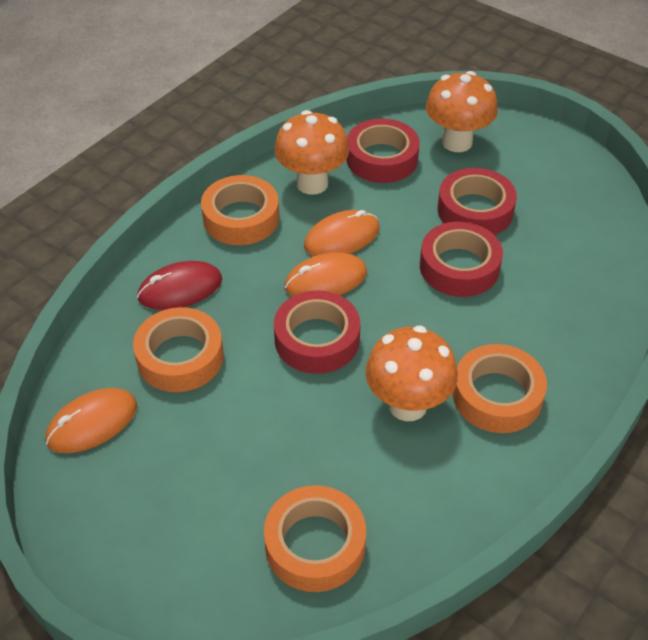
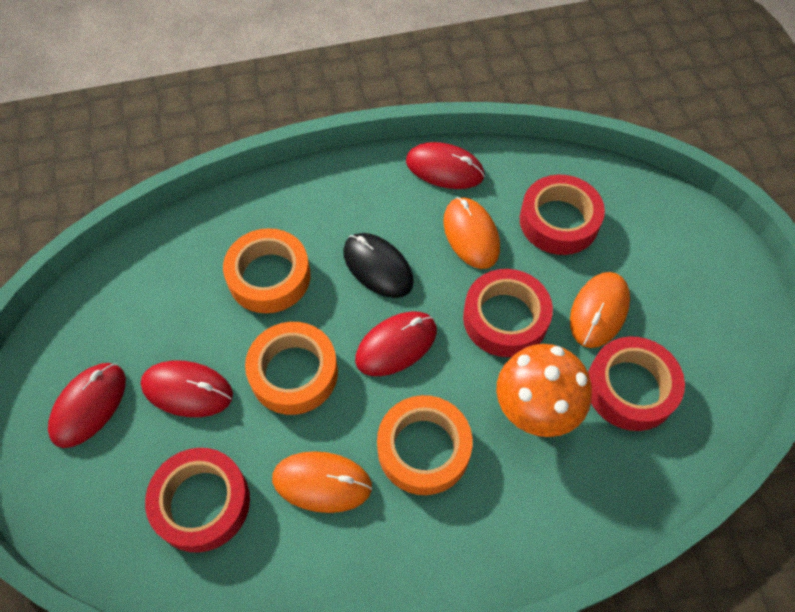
black mouse: none = 0 -> [343,233,414,298] = 1
orange mushroom: [274,110,349,195] [365,326,458,421] [426,71,498,152] = 3 -> [496,344,592,437] = 1
orange tape: [133,307,224,392] [201,175,279,245] [264,485,366,592] [453,344,547,433] = 4 -> [223,228,311,313] [245,322,338,415] [377,395,473,495] = 3
red mouse: [137,261,222,310] = 1 -> [48,363,126,448] [141,361,233,417] [355,311,437,376] [406,142,485,189] = 4

